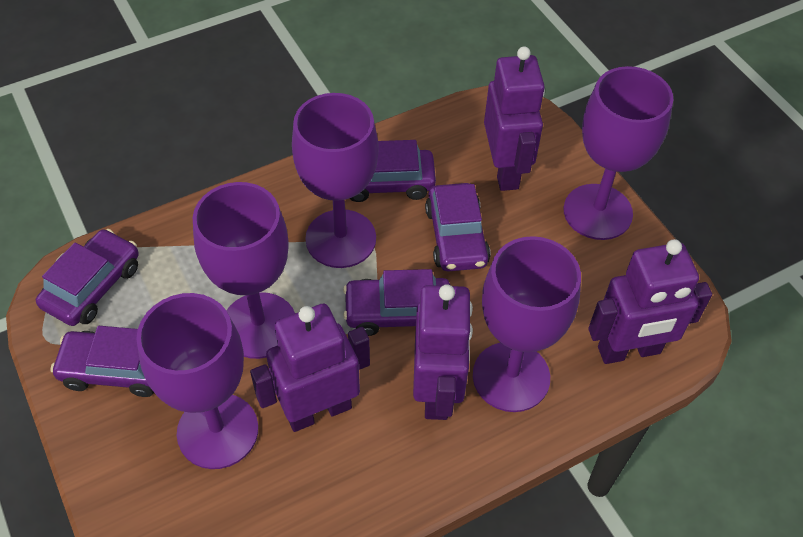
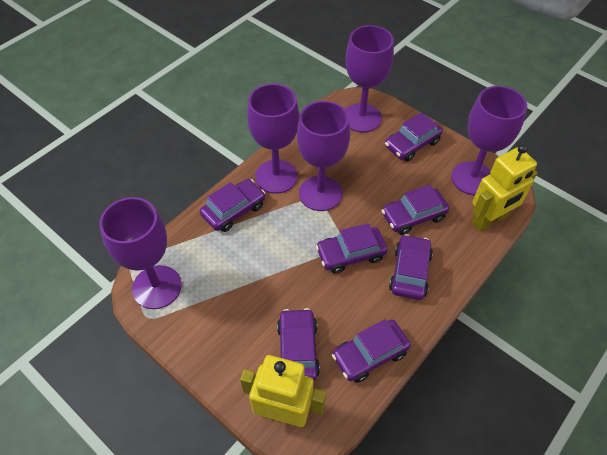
purple car: [36,229,139,326] [51,326,154,397] [343,269,450,336] [350,140,436,202] [425,183,490,272] = 5 -> [200,179,265,232] [277,308,320,381] [316,223,388,274] [332,319,411,383] [381,185,450,235] [385,112,443,162] [389,234,433,300] = 7
purple robot: [250,304,370,432] [413,284,473,420] [484,46,545,191] [588,239,712,364] = 4 -> none = 0
yellow robot: none = 0 -> [240,355,326,428] [472,144,538,231] = 2

